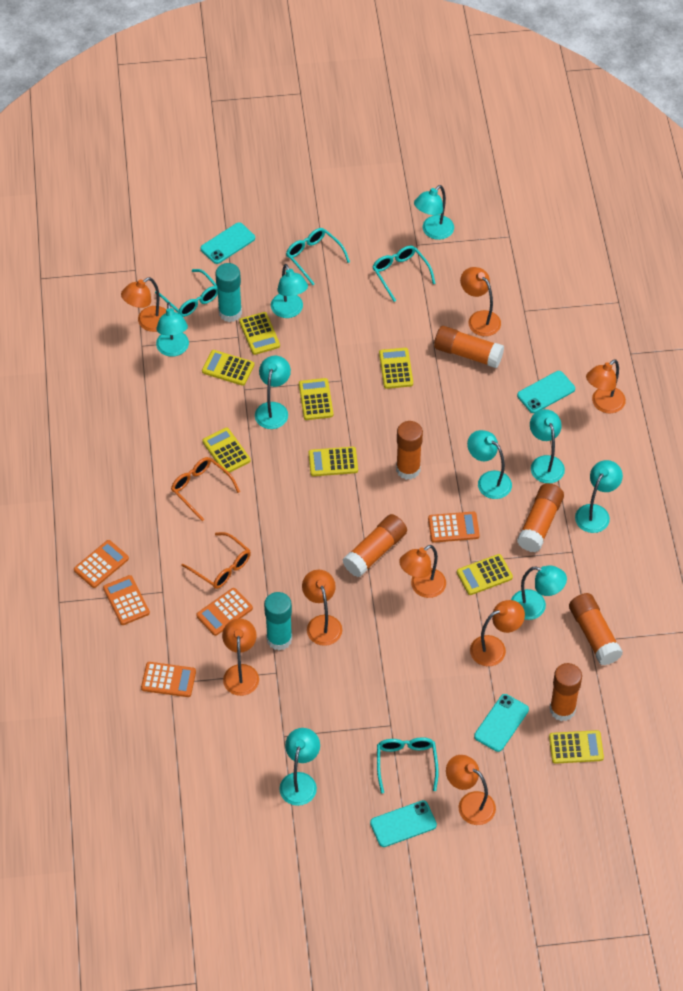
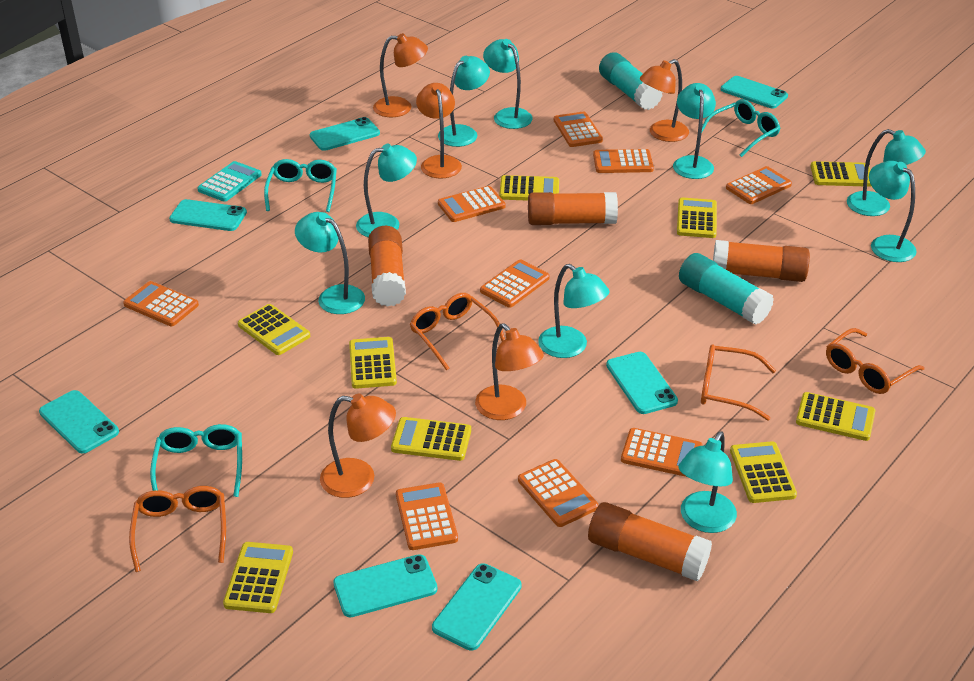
orange calculator: [74,540,129,588] [103,575,150,625] [141,662,196,697] [196,588,253,636] [428,511,480,543] = 5 -> [123,281,199,326] [396,483,458,550] [438,186,506,222] [480,260,550,308] [518,459,598,527] [554,111,603,147] [593,149,654,173] [621,428,703,477] [726,166,792,204] = 9
orange glasses: [171,457,240,521] [181,532,251,589] = 2 -> [129,486,226,572] [410,293,505,371] [701,345,776,421] [826,328,924,394] = 4
orange glue stick: [342,514,407,577] [396,421,423,480] [434,326,504,368] [517,483,564,552] [550,663,582,721] [569,593,623,665] = 6 -> [368,226,406,307] [528,192,618,225] [588,502,712,582] [713,240,810,282] = 4
orange lamp: [121,277,166,332] [222,618,259,696] [302,570,342,646] [399,545,446,598] [446,755,496,825] [460,267,501,336] [470,600,525,666] [586,359,626,413] = 8 -> [320,394,396,498] [373,33,428,117] [416,83,462,179] [475,323,544,420] [640,59,689,142] = 5
turquoise calculator: none = 0 -> [197,161,262,202] = 1
turquoise glasses: [155,269,218,317] [286,228,350,285] [372,246,436,302] [377,737,439,793] = 4 -> [150,424,242,497] [264,159,337,212] [702,99,780,157] = 3
turquoise phone: [200,222,255,264] [370,800,437,847] [474,694,529,752] [517,371,575,413] = 4 -> [39,390,119,454] [169,199,247,231] [310,117,380,151] [333,554,438,617] [432,563,522,651] [606,352,678,414] [721,76,788,108] = 7
yellow calculator: [202,350,254,386] [202,427,251,474] [239,312,280,355] [299,378,333,420] [308,447,358,476] [379,348,413,389] [457,554,513,595] [549,730,604,764] = 8 -> [223,542,293,613] [238,304,310,355] [349,337,397,389] [391,417,471,461] [499,175,559,201] [677,197,717,238] [730,441,797,503] [796,392,875,441] [811,161,872,187] = 9

